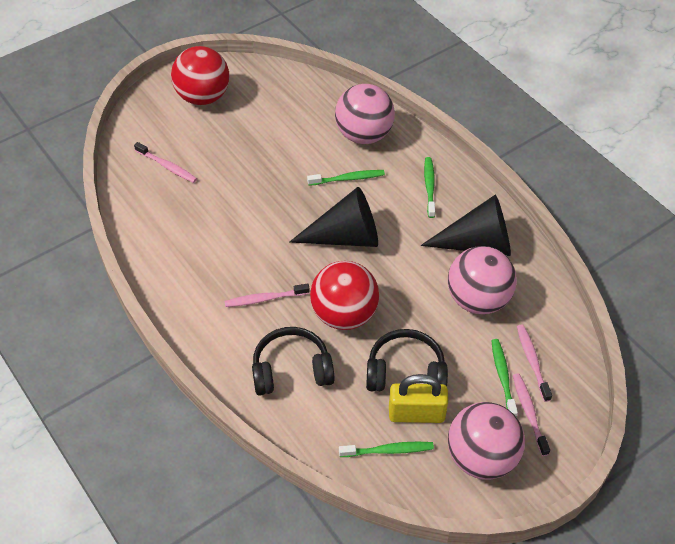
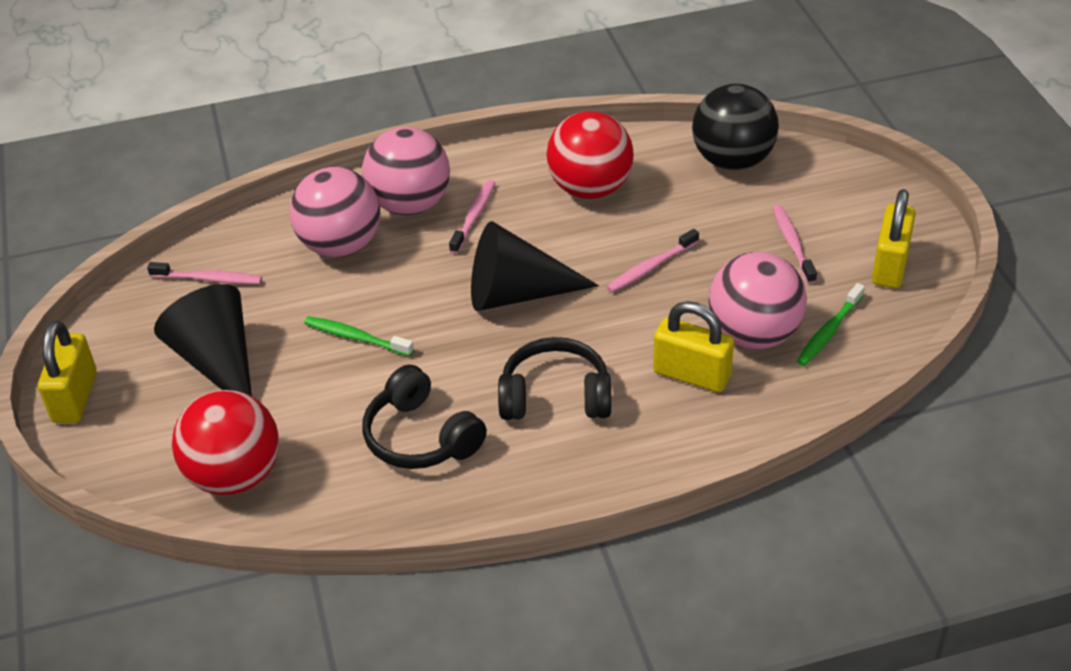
black ball: none = 0 -> [692,84,779,170] = 1
green toothbrush: [307,170,385,186] [339,442,434,457] [424,157,435,218] [491,339,518,417] = 4 -> [304,316,414,356] [797,283,865,366] = 2
yellow padlock: [389,374,448,423] = 1 -> [38,320,97,423] [653,301,734,392] [872,189,916,288] = 3

